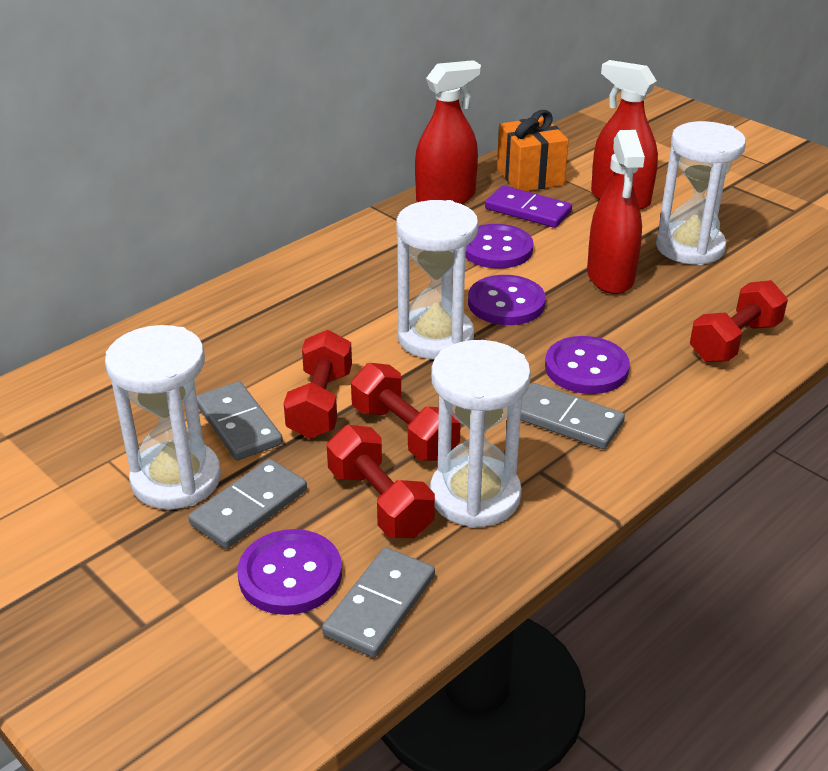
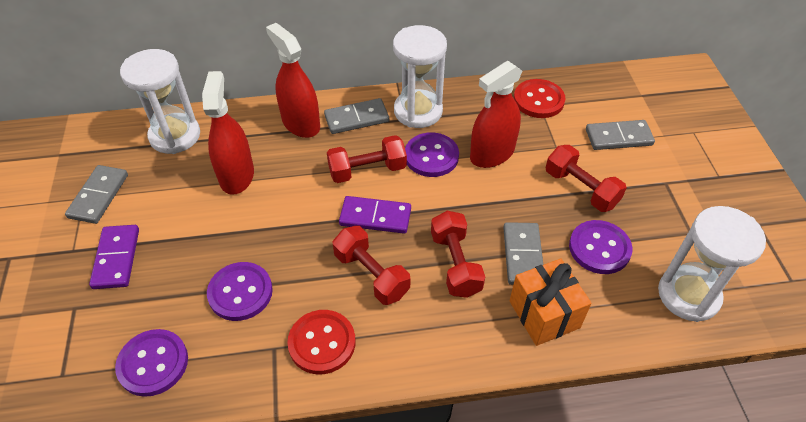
purple domino: [485,186,572,228] = 1 -> [89,225,139,289] [339,196,411,234] = 2
red button: none = 0 -> [287,310,356,375] [514,79,565,118] = 2
white hourglass: [105,325,221,509] [396,200,479,359] [430,340,531,528] [656,121,746,265] = 4 -> [120,49,200,154] [393,25,447,128] [658,206,766,322] = 3

